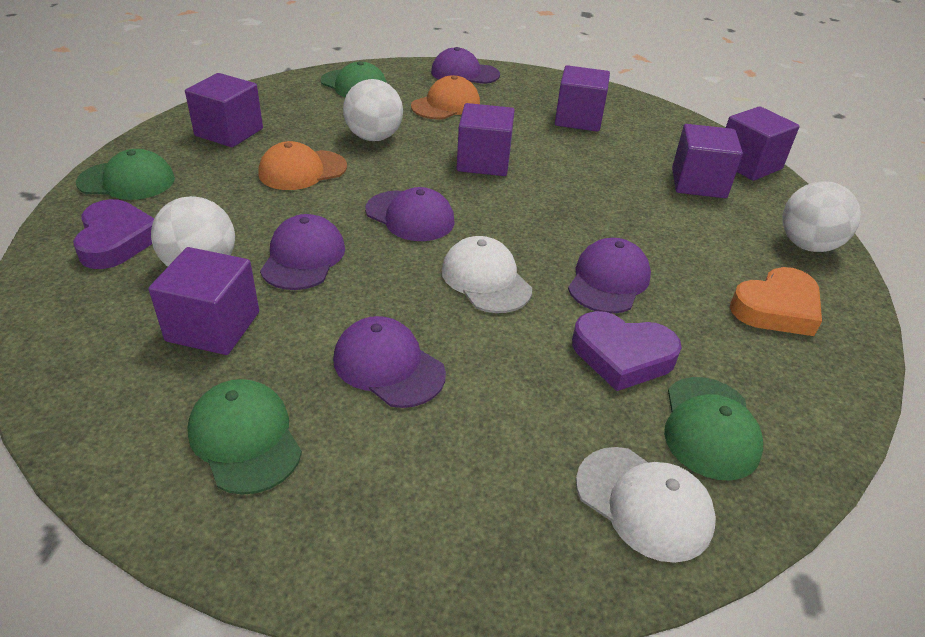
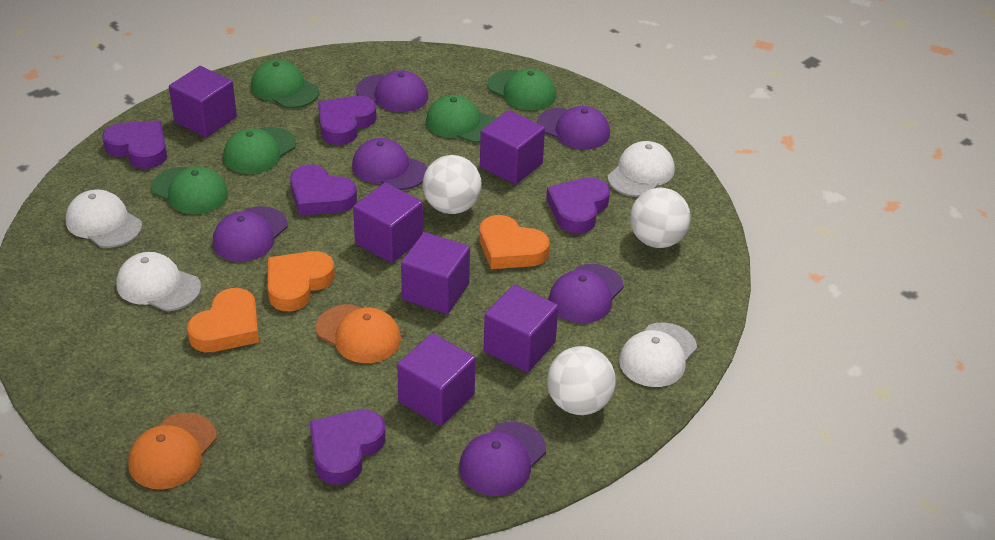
green cap: [76,149,175,200] [187,379,302,495] [320,61,387,97] [664,377,763,480] = 4 -> [151,167,228,214] [223,127,296,174] [251,60,319,108] [426,95,496,143] [488,69,556,110] = 5
orange heart: [730,267,822,336] = 1 -> [187,288,259,352] [268,251,335,311] [480,215,550,269] = 3
purple cap: [260,214,345,290] [333,316,446,408] [365,187,455,241] [431,47,500,84] [568,238,651,314] = 5 -> [213,206,287,262] [352,138,427,190] [356,70,428,112] [459,422,546,496] [537,106,610,149] [549,264,624,323] = 6
purple heart: [73,199,154,269] [572,311,682,391] = 2 -> [102,120,167,169] [290,164,357,216] [310,410,385,485] [318,96,376,145] [546,177,610,234] = 5
white cap: [441,236,532,313] [576,447,716,563] = 2 -> [66,189,142,248] [117,252,201,311] [607,141,675,197] [619,322,697,387] = 4

